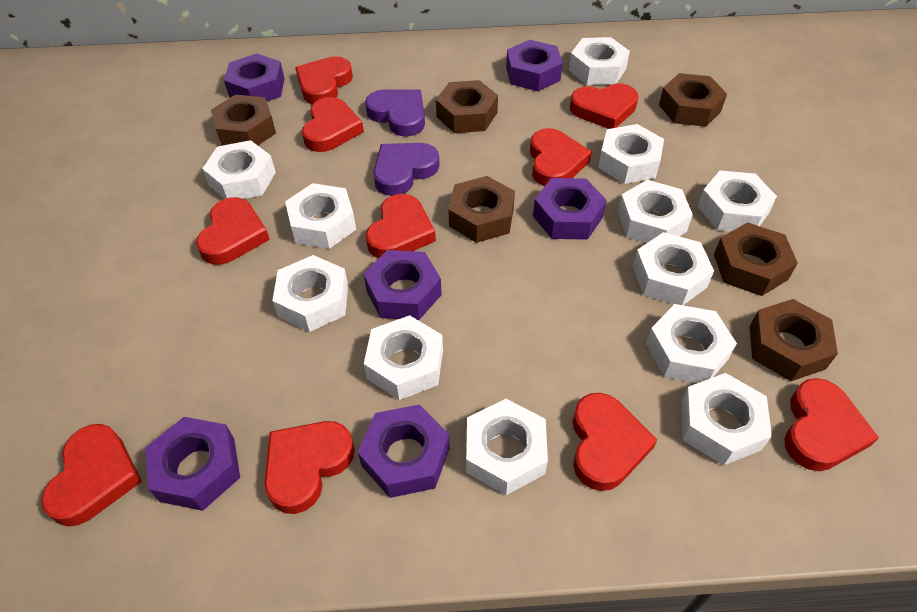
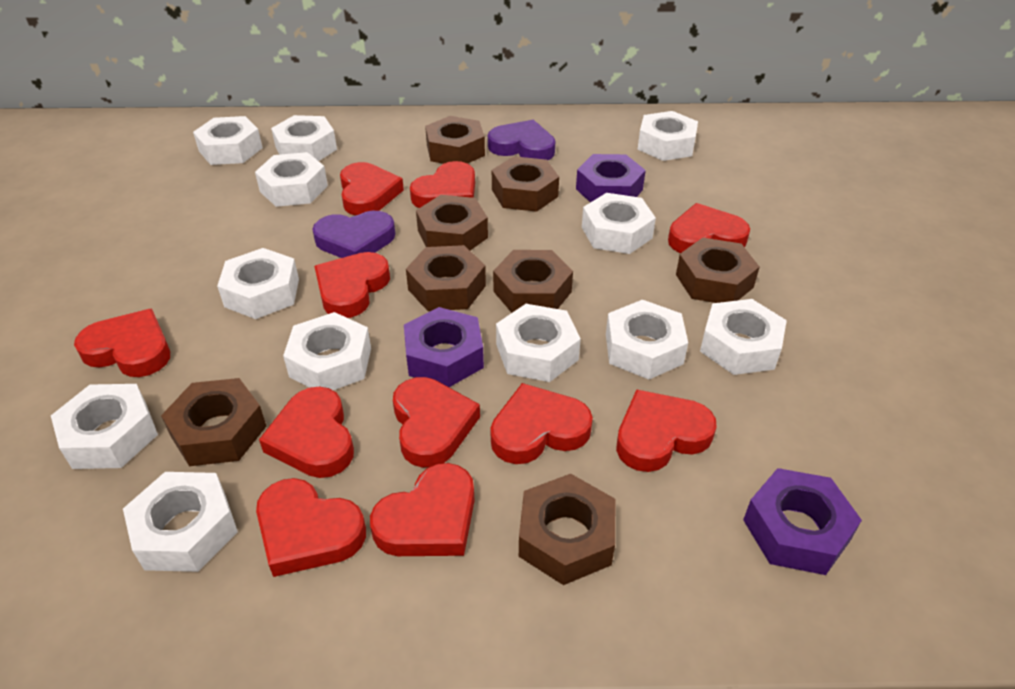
brown nut: [211,95,276,146] [436,80,498,133] [448,176,515,243] [659,73,727,127] [714,222,798,296] [750,299,838,381] = 6 -> [161,378,267,466] [406,245,486,311] [416,195,488,250] [425,116,485,164] [492,156,559,212] [493,250,573,313] [519,474,616,585] [676,238,760,303] = 8
purple nut: [145,417,240,511] [224,54,285,101] [358,405,450,498] [363,250,442,320] [506,40,563,91] [533,178,607,240] = 6 -> [404,307,484,387] [576,154,646,202] [743,468,862,575] = 3
red heart: [41,424,142,526] [196,197,270,265] [264,421,355,514] [295,56,353,105] [302,97,364,152] [366,194,436,259] [530,128,592,186] [570,83,639,129] [572,393,657,491] [784,378,879,471] = 10 -> [74,309,170,377] [256,478,366,577] [259,387,354,478] [314,252,390,318] [340,162,404,215] [370,463,475,556] [393,377,480,468] [410,161,475,208] [490,383,593,464] [616,389,717,472] [668,203,750,253] = 11

